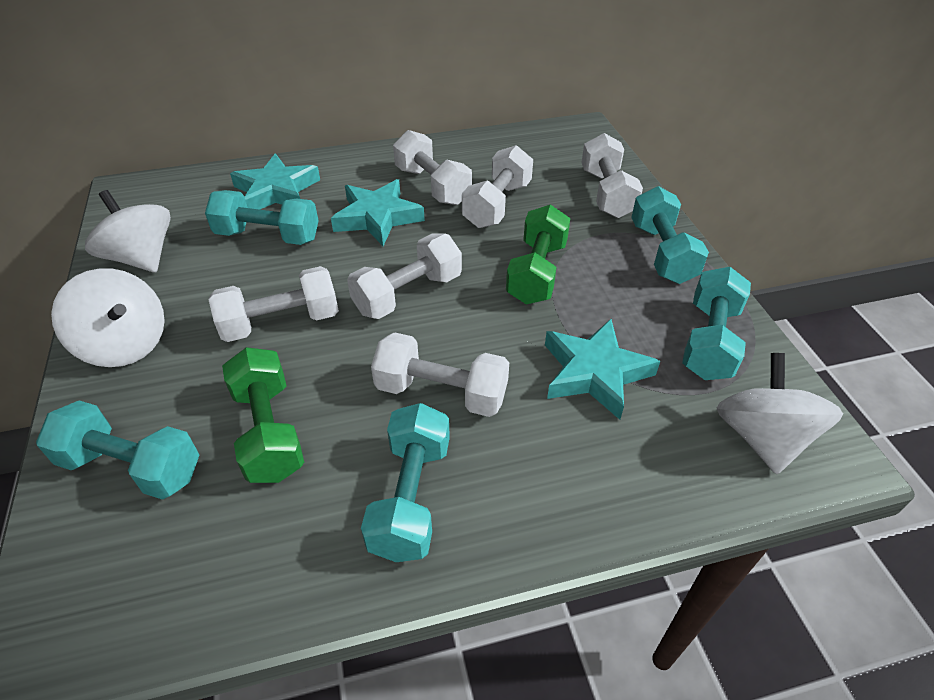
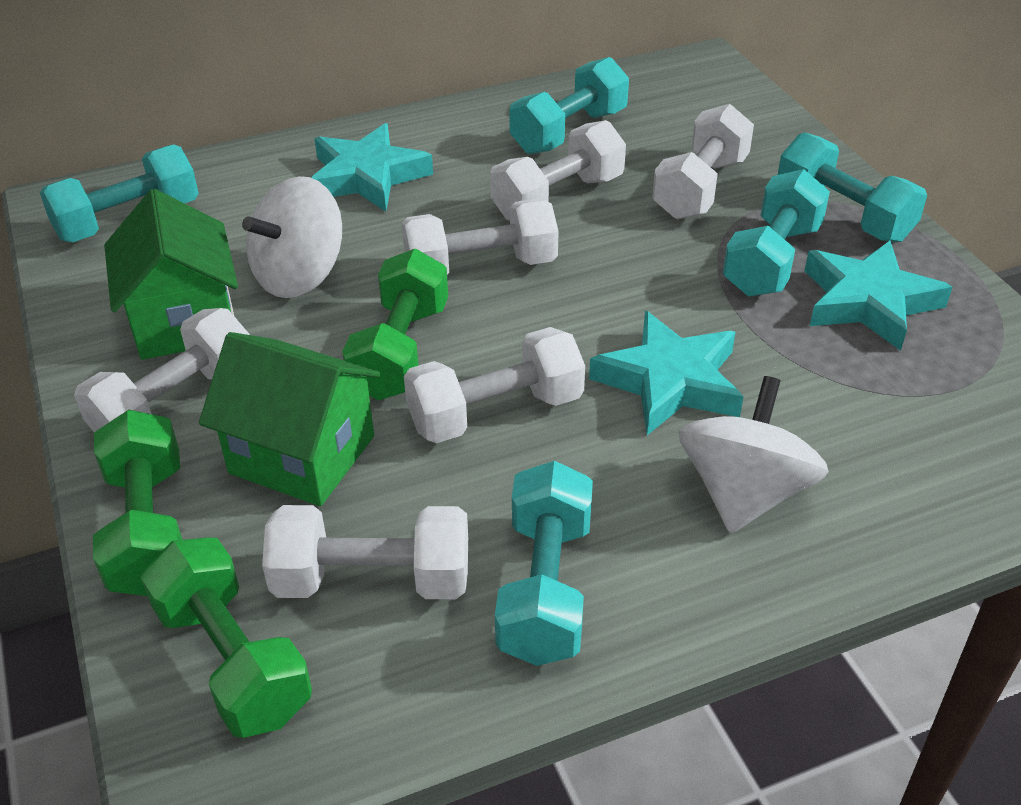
green dumbbell: [222,347,304,483] [506,204,571,305] = 2 -> [93,410,183,596] [141,537,312,738] [342,249,448,401] = 3
green house: none = 0 -> [104,189,238,360] [199,332,380,506] = 2
white spinning top: [51,268,165,367] [85,190,171,273] [717,353,843,474] = 3 -> [242,176,342,298] [679,376,829,533] = 2

